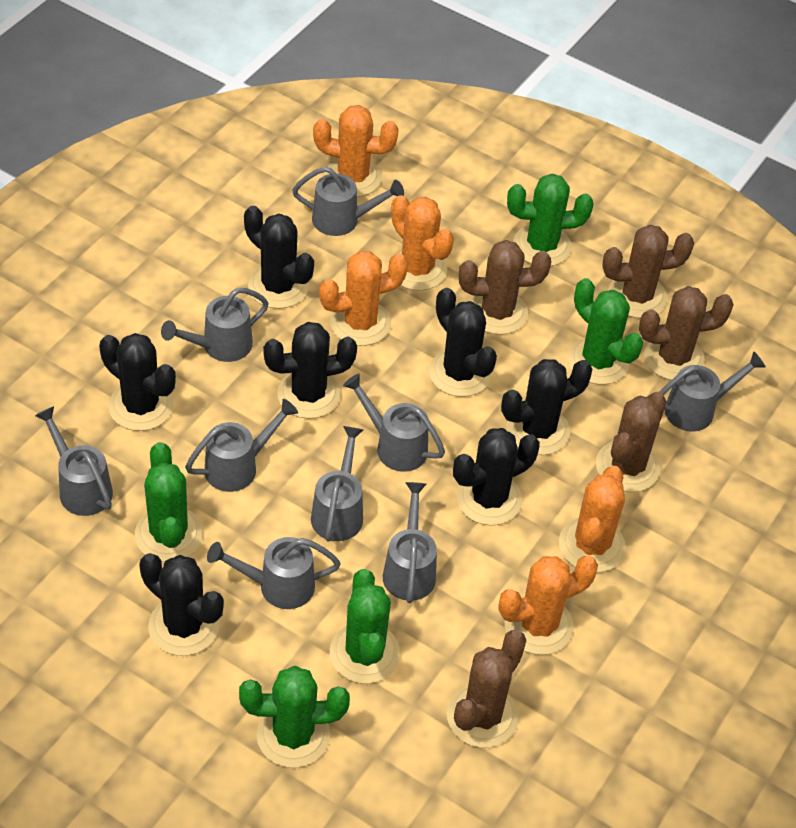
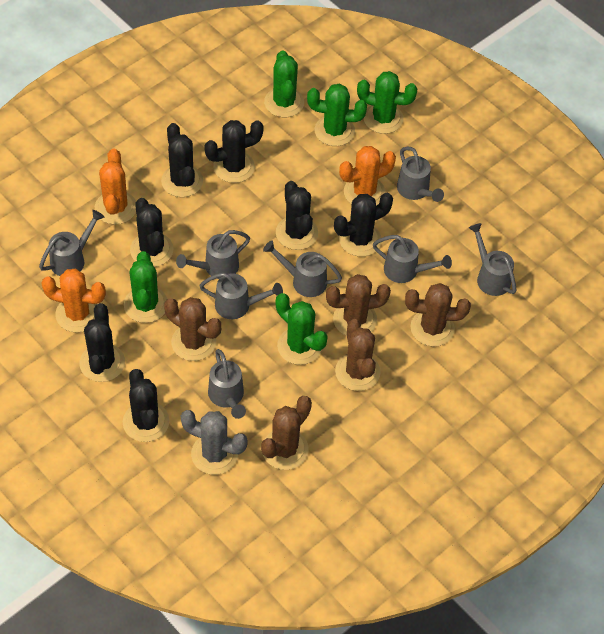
grey cactus: none = 0 -> [181,410,248,475] = 1
grey watering can: [35,406,113,516] [161,288,269,362] [185,399,298,492] [207,537,341,609] [292,166,404,236] [311,426,363,542] [343,374,445,472] [383,482,437,603] [659,351,766,432] = 9 -> [39,210,104,276] [176,230,250,279] [199,273,283,319] [208,349,246,419] [263,240,342,297] [373,235,452,283] [397,147,444,202] [469,223,517,296] = 8
orange cactus: [313,105,399,197] [319,251,408,346] [388,195,454,291] [498,556,598,655] [559,466,626,573] = 5 -> [41,269,106,332] [95,149,136,224] [339,146,396,206] = 3

